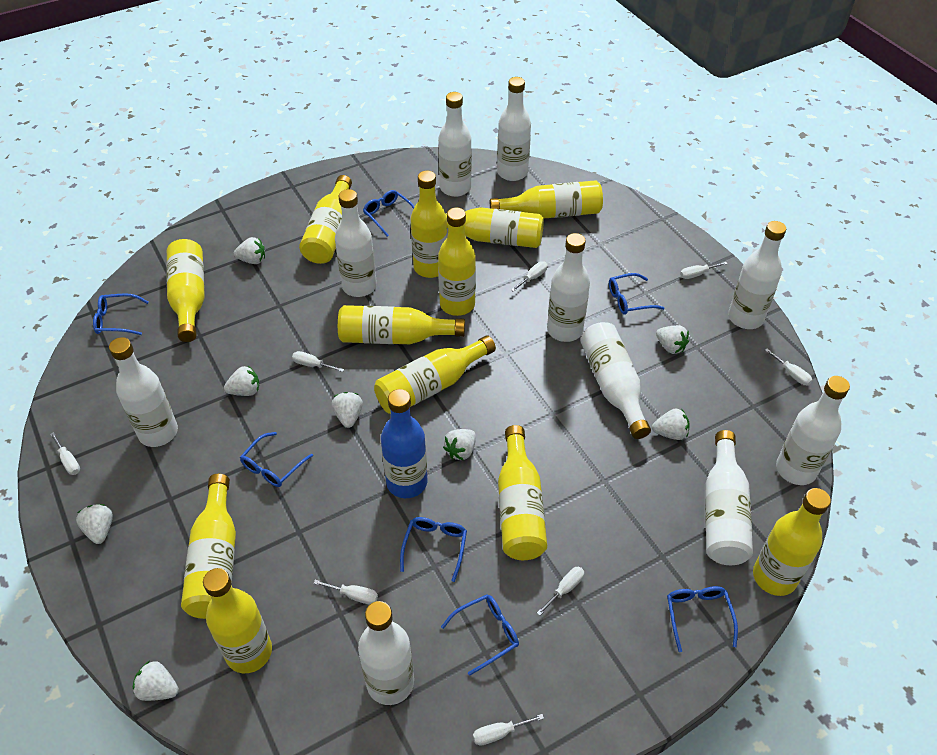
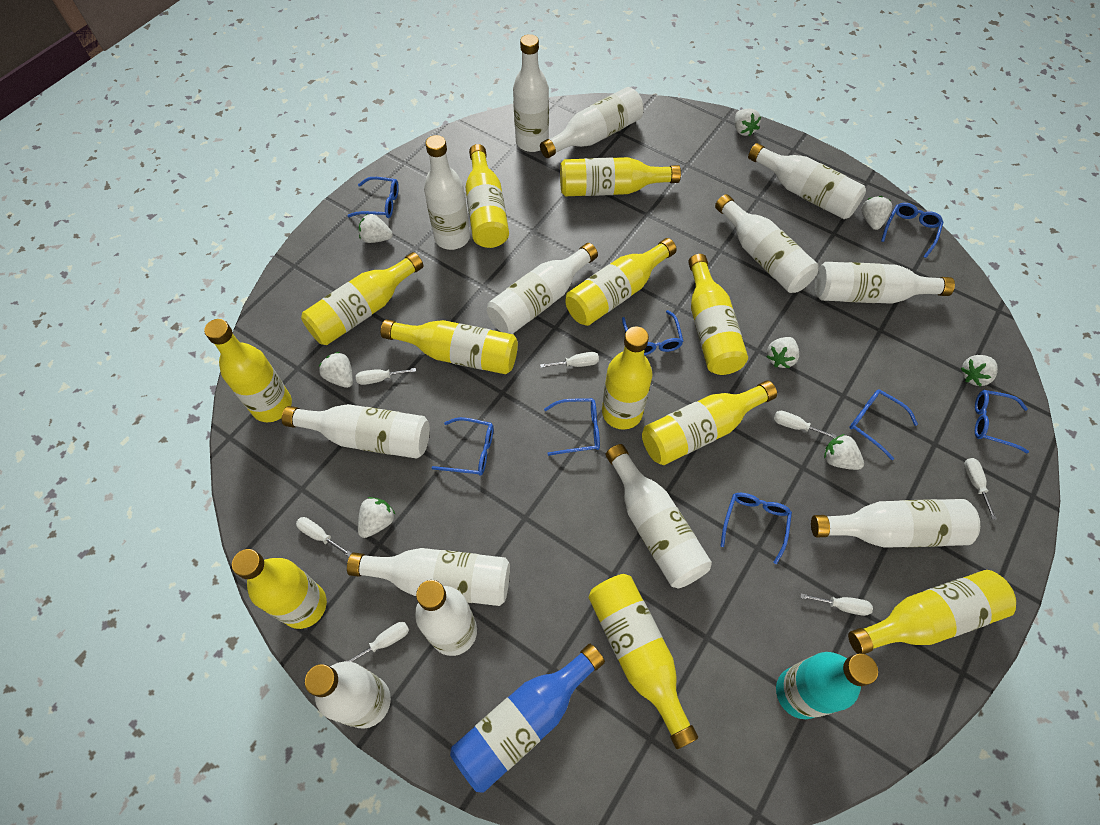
blue glasses: [93,293,149,335] [240,432,313,487] [363,190,415,237] [400,517,467,582] [441,595,519,676] [609,273,664,315] [667,586,738,652] = 7 -> [348,177,399,218] [432,417,494,476] [544,398,600,456] [622,310,684,355] [721,493,792,564] [849,389,918,460] [881,203,944,258] [975,390,1029,454] = 8
turquoise bottle: none = 0 -> [776,652,878,719] = 1
white bottle: [109,337,178,447] [335,189,377,297] [358,601,414,705] [438,92,472,197] [497,77,531,181] [547,233,590,342] [581,322,651,439] [705,430,753,565] [728,221,786,329] [776,376,850,485] = 10 -> [282,404,430,459] [305,661,391,729] [347,548,510,606] [415,580,477,656] [424,135,470,250] [487,243,598,334] [513,34,549,152] [540,87,644,158] [606,444,712,588] [715,194,819,293] [748,143,866,219] [811,499,980,548] [815,262,955,304] = 13
white screwdriver: [50,432,80,475] [292,351,344,372] [313,580,378,605] [473,714,544,746] [511,261,548,292] [537,567,584,616] [680,262,727,279] [765,349,812,385] = 8 -> [296,517,351,557] [347,622,409,662] [356,368,416,385] [540,352,599,368] [774,411,836,438] [801,594,873,616] [964,458,997,520] = 7

